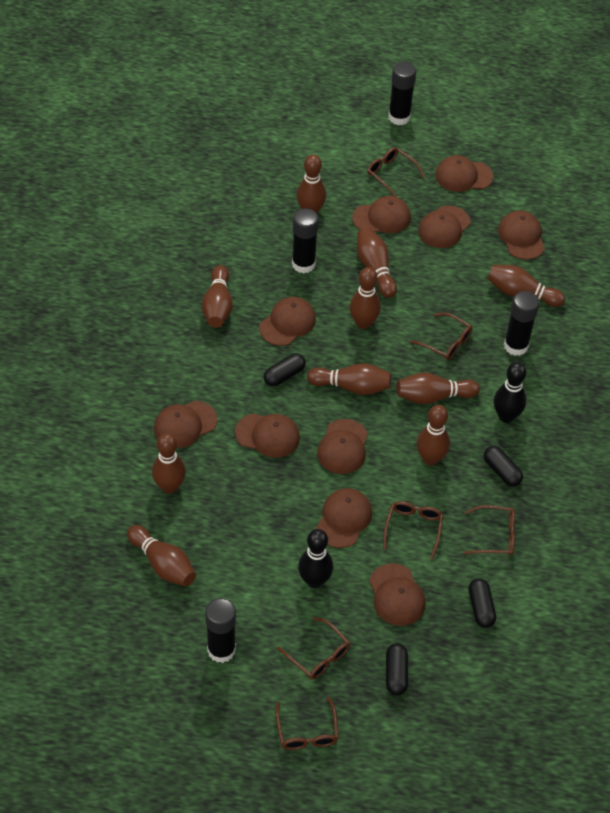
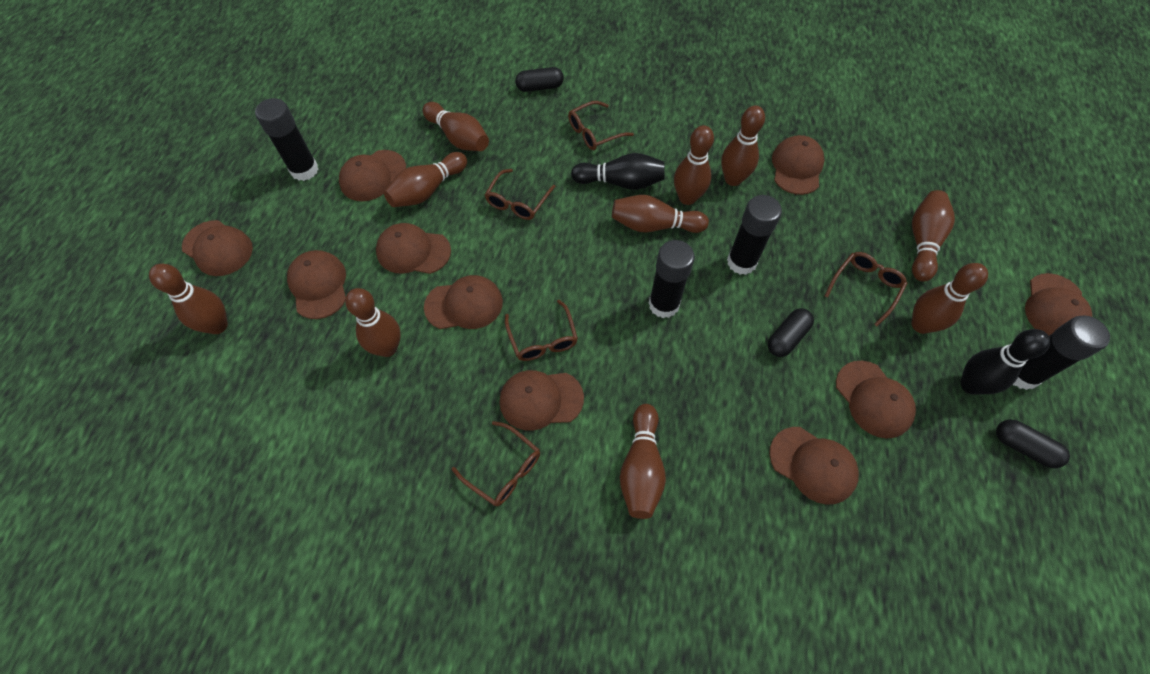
black capsule: [264,353,306,386] [386,643,408,695] [469,578,496,628] [484,446,523,486] = 4 -> [515,67,564,92] [768,308,814,357] [996,419,1070,468] = 3
brown glasses: [275,697,339,750] [277,617,350,679] [367,147,425,197] [383,501,443,559] [410,312,472,360] [464,505,515,555] = 6 -> [452,421,540,506] [485,169,556,220] [505,300,578,361] [568,101,634,150] [825,252,907,326] = 5

